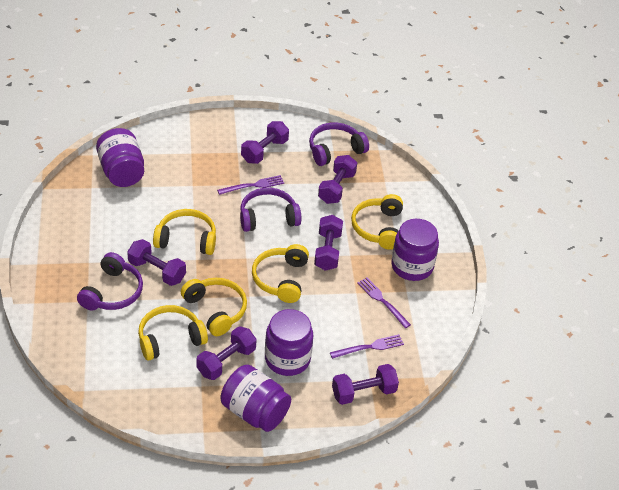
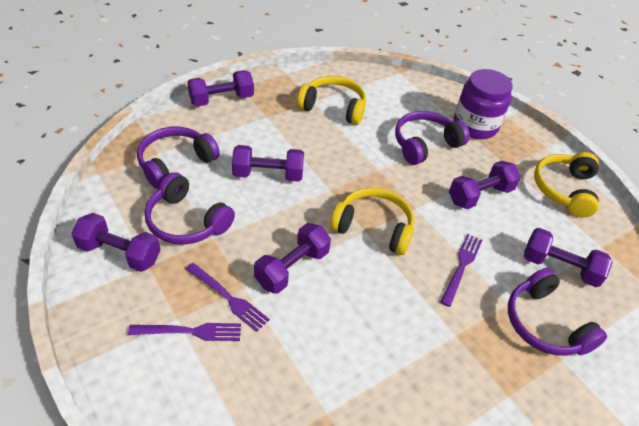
purple headphones: [77,252,143,311] [240,188,302,232] [309,122,369,166] = 3 -> [137,127,220,189] [145,172,235,245] [395,111,470,165] [508,268,607,356] = 4
purple jar: [96,128,144,187] [221,364,291,432] [265,309,313,376] [391,219,439,281] = 4 -> [454,69,513,139] = 1
yellow headphones: [138,305,208,360] [153,209,216,255] [181,278,247,336] [252,244,309,303] [351,194,403,250] = 5 -> [297,76,366,125] [330,188,414,255] [534,152,599,218] = 3

